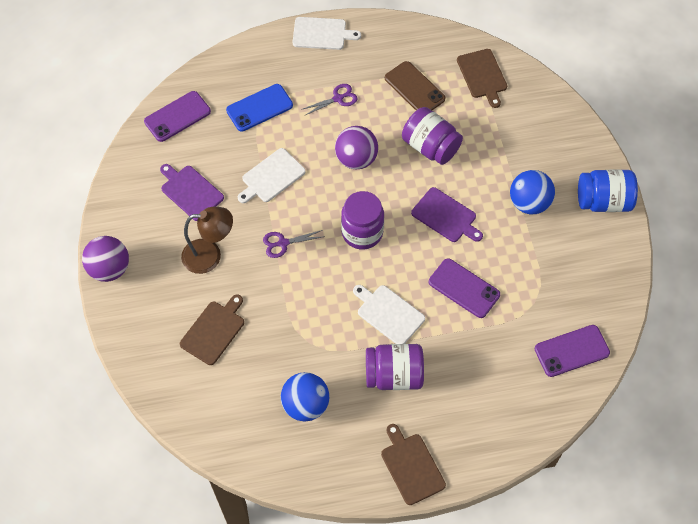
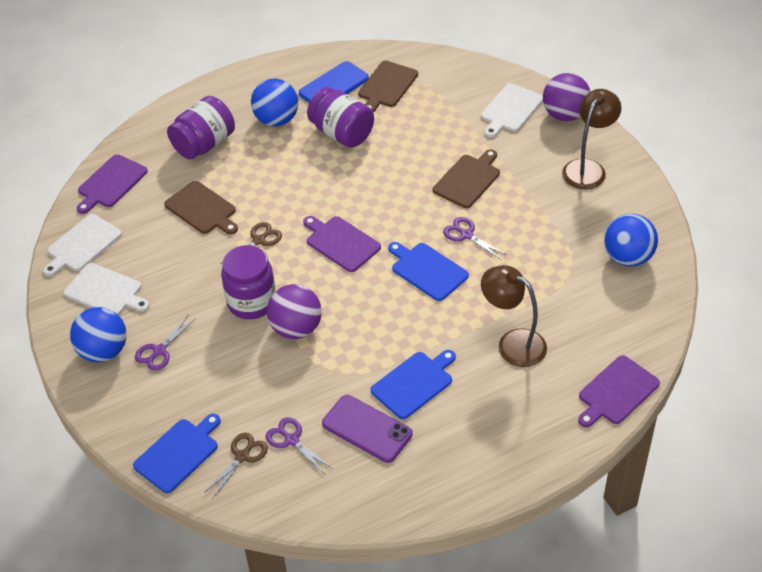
blue ball: [281,372,329,422] [510,170,555,214] = 2 -> [70,307,127,362] [251,79,298,126] [604,214,658,267] = 3
blue cutting board: none = 0 -> [133,414,221,493] [371,350,456,419] [388,242,469,301] = 3
blue jar: [578,170,638,212] = 1 -> none = 0
brown lamp: [181,207,233,274] = 1 -> [481,265,547,367] [562,89,622,190] = 2
brown phone: [385,61,445,110] = 1 -> none = 0
brown scissors: none = 0 -> [204,433,268,499] [220,222,282,264] = 2
purple cutting board: [160,164,224,221] [411,187,483,242] = 2 -> [77,154,148,214] [303,216,381,272] [578,355,660,427] = 3
purple phone: [144,91,211,142] [429,258,500,318] [535,325,610,377] = 3 -> [322,395,412,463] = 1
purple scissors: [263,230,325,258] [301,84,357,116] = 2 -> [135,316,196,371] [266,417,332,474] [443,217,507,260] = 3

